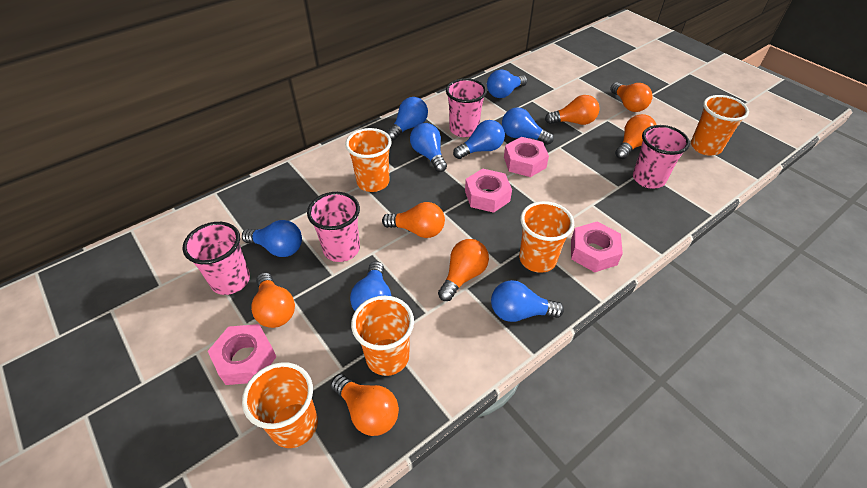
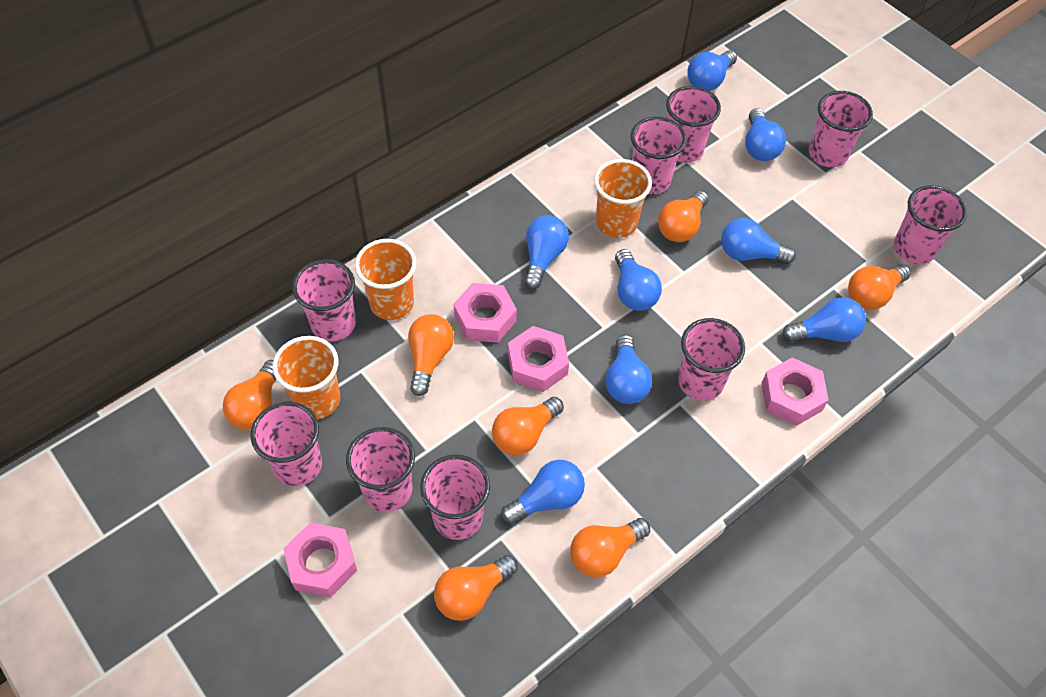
orange cup: [242,362,318,448] [345,128,392,192] [351,296,414,376] [519,201,574,273] [691,95,749,156] = 5 -> [273,336,340,419] [355,239,416,320] [594,159,652,238] = 3
pink cup: [182,222,250,295] [307,192,360,262] [446,78,487,137] [633,125,690,189] = 4 -> [250,402,322,486] [292,259,356,342] [346,427,415,512] [420,454,490,540] [631,116,687,194] [666,86,721,163] [678,318,745,401] [809,91,873,167] [894,185,967,264] = 9

